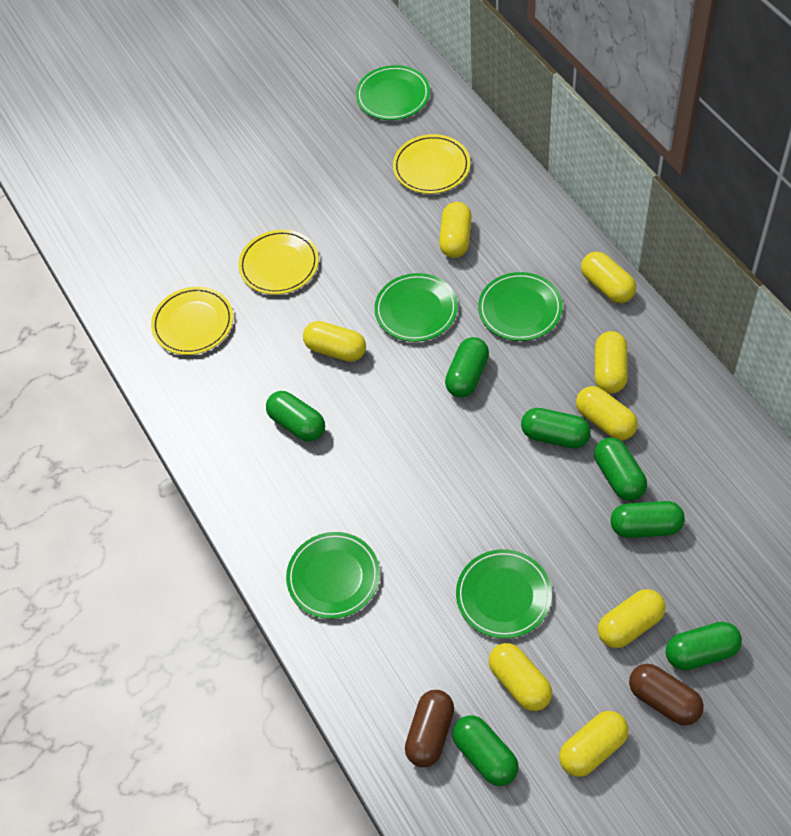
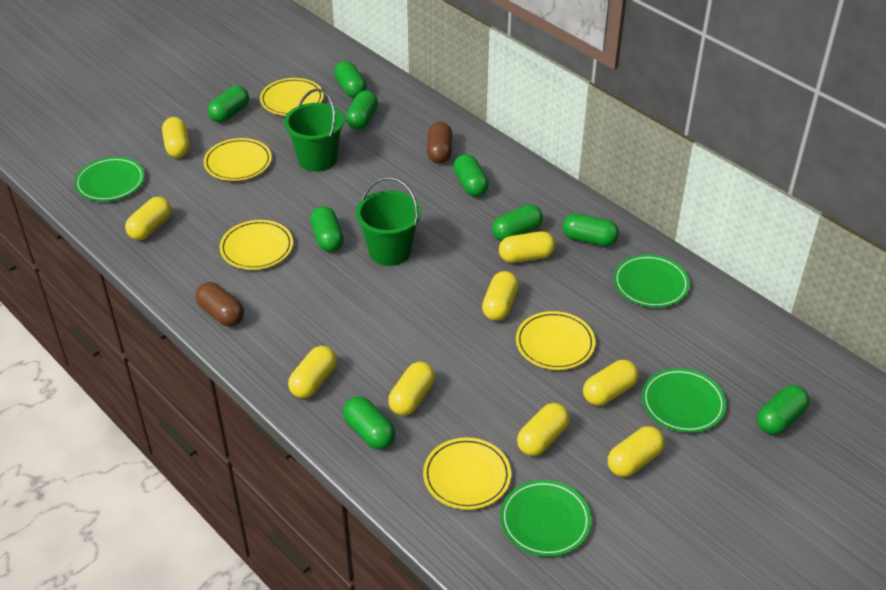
green bucket: none = 0 -> [284,89,344,172] [356,177,421,266] = 2
green capsule: [266,391,325,442] [445,337,489,398] [452,716,518,786] [521,408,591,449] [594,437,647,501] [611,501,685,538] [666,622,742,670] = 7 -> [208,86,249,123] [310,206,344,252] [334,61,367,98] [343,396,395,449] [346,90,378,130] [453,154,489,197] [492,204,543,241] [562,213,619,246] [757,385,810,435] = 9
green plate: [286,532,380,619] [356,65,430,120] [374,273,458,342] [456,549,552,639] [478,272,563,341] = 5 -> [74,157,145,201] [500,480,591,557] [614,254,690,308] [642,368,726,433] = 4
yellow capsule: [303,321,366,362] [439,202,472,258] [489,643,552,711] [559,711,628,777] [576,386,638,440] [581,252,636,303] [595,331,628,394] [598,589,666,648] = 8 -> [125,197,172,240] [162,117,190,158] [288,346,337,398] [388,362,435,415] [482,271,519,321] [499,231,556,263] [517,403,570,456] [583,360,639,406] [608,426,665,477] = 9
yellow plate: [151,287,233,355] [238,230,319,295] [393,134,470,194] = 3 -> [203,138,272,181] [219,220,293,270] [260,78,324,116] [423,437,511,510] [516,311,595,370] = 5

